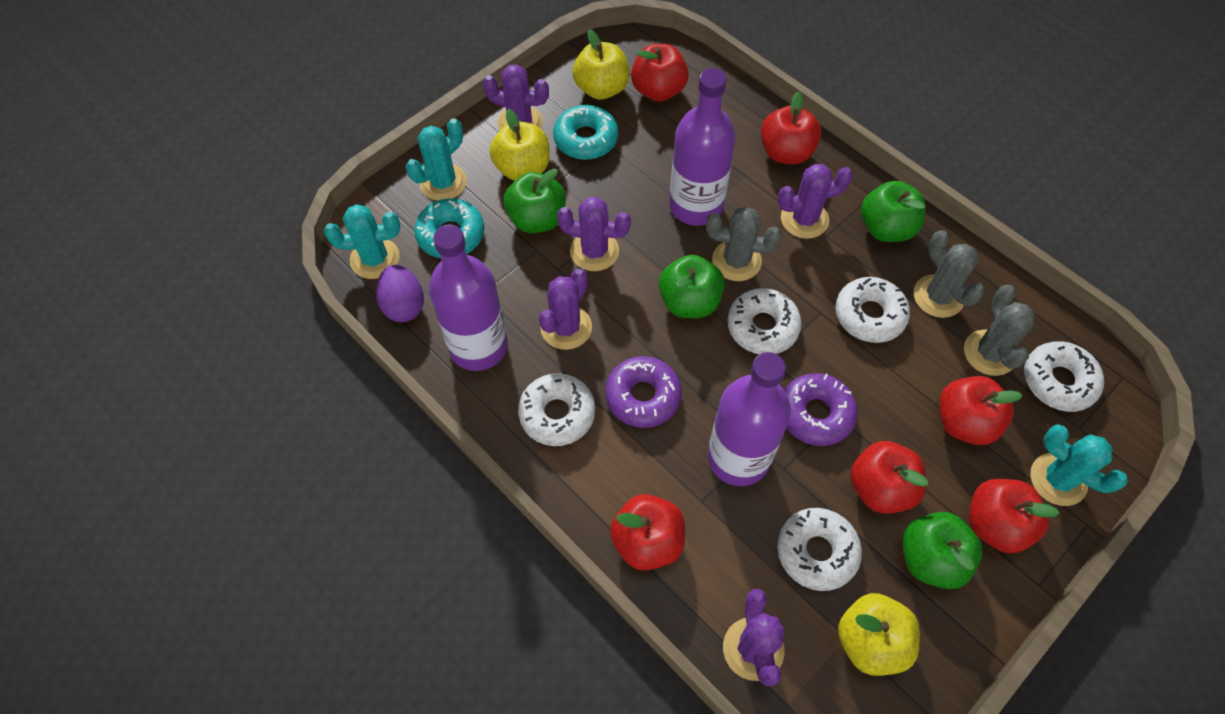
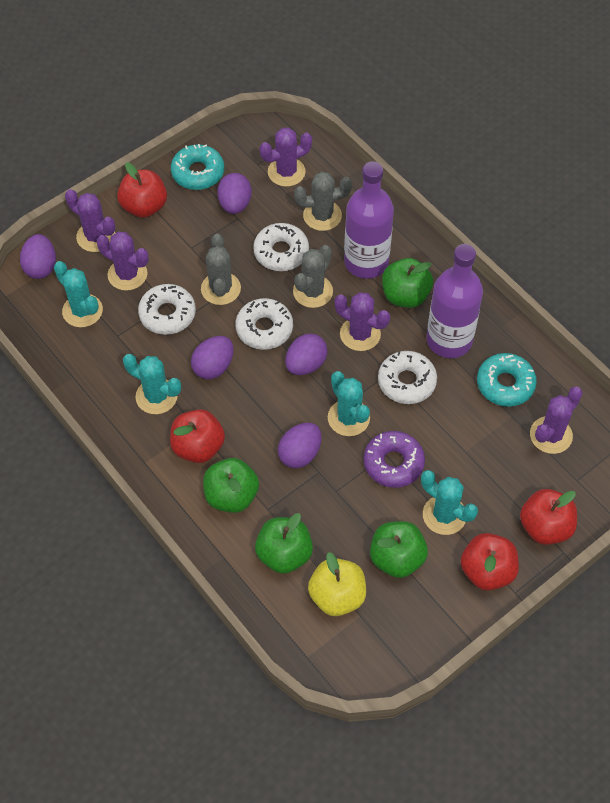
purple bottle: [429,224,508,371] [669,68,736,226] [708,352,791,486] = 3 -> [344,161,394,279] [426,244,483,358] = 2
purple donut: [605,356,682,428] [784,373,858,446] = 2 -> [364,431,425,488] = 1
purple egg: [376,265,424,322] = 1 -> [20,234,56,279] [191,336,234,379] [217,173,252,214] [278,423,322,468] [285,334,328,375] = 5
red apple: [610,494,685,571] [631,44,689,102] [761,91,821,164] [850,441,928,514] [939,376,1023,445] [969,479,1059,553] = 6 -> [117,162,167,218] [170,409,225,463] [461,533,519,590] [520,489,577,545] = 4
turquoise cactus: [324,204,400,279] [406,118,467,201] [1030,424,1128,506] = 3 -> [54,261,103,327] [123,354,181,414] [328,371,370,436] [421,470,478,535] = 4
white donut: [518,373,595,446] [727,288,802,354] [777,508,862,591] [836,277,910,343] [1024,341,1104,412] = 5 -> [138,284,196,335] [235,298,293,350] [253,223,309,271] [378,351,437,404] = 4
yellow apple: [489,109,550,181] [573,30,630,100] [838,593,920,676] = 3 -> [308,552,366,616] = 1

